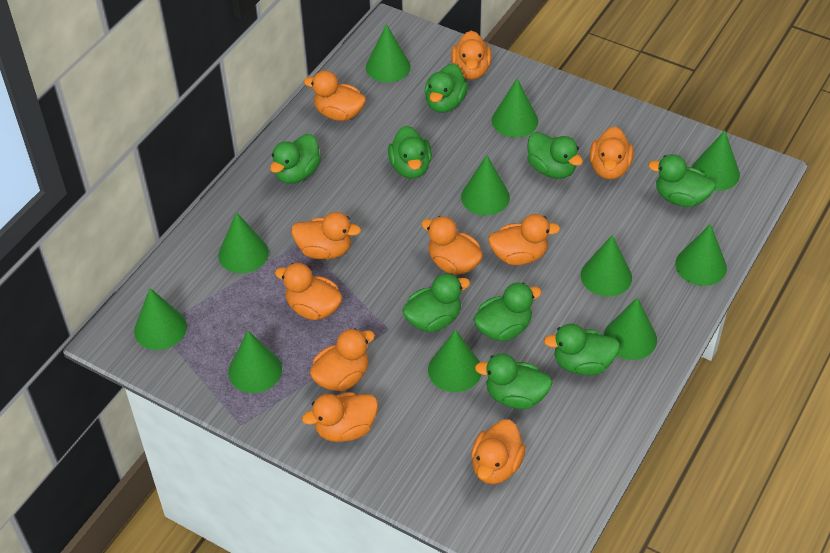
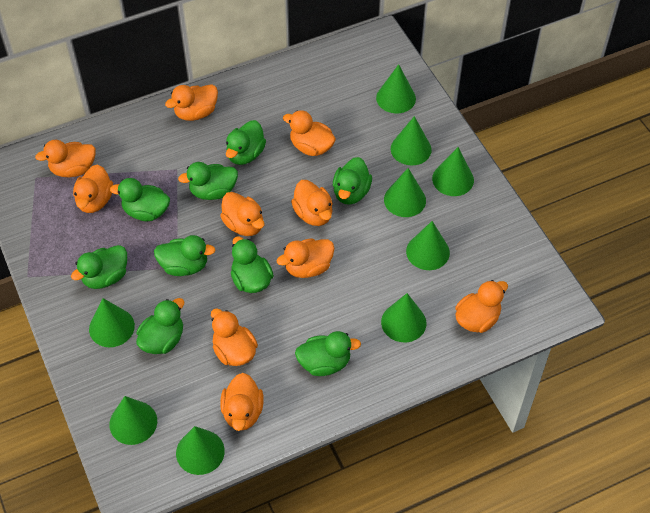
green cone: [134,288,187,350] [218,212,269,273] [228,331,282,393] [366,24,411,82] [428,329,481,392] [461,155,510,216] [492,78,538,138] [581,235,632,297] [604,297,657,360] [675,224,727,286] [692,130,740,191] = 11 -> [89,298,135,347] [109,396,157,445] [176,426,225,475] [376,64,416,114] [381,293,426,342] [384,168,426,217] [391,116,432,165] [406,221,450,270] [432,147,474,196] = 9

